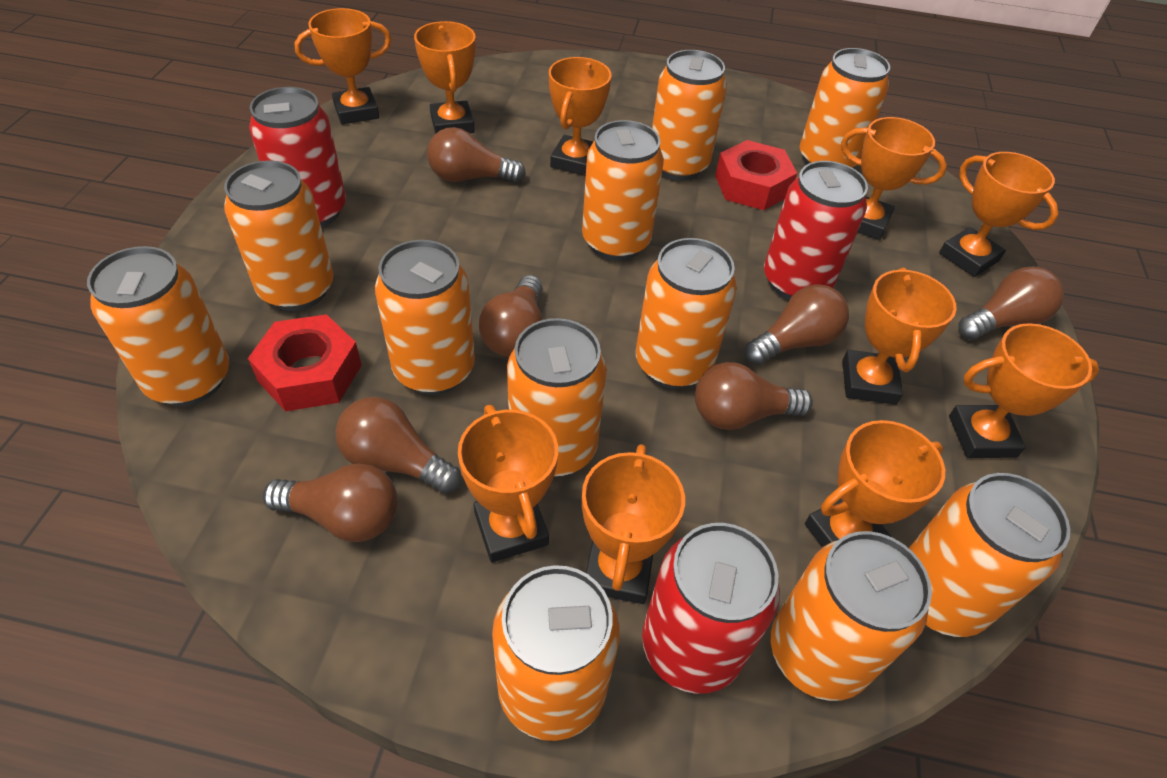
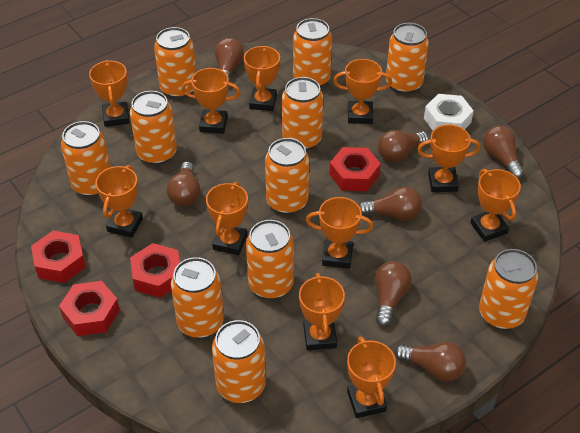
orange trophy: [295,8,391,124] [414,21,476,134] [458,405,558,563] [549,57,612,176] [582,444,685,604] [805,420,945,547] [841,117,947,240] [842,268,957,405] [939,152,1059,277] [949,323,1100,458] = 10 -> [89,60,129,127] [95,165,143,238] [181,68,241,134] [206,182,248,255] [244,45,280,111] [299,273,345,350] [306,197,374,269] [333,59,392,124] [347,336,396,418] [417,124,480,192] [470,169,521,242] = 11
red can: [249,87,346,227] [642,523,780,694] [764,161,868,300] = 3 -> none = 0
red nut: [248,314,362,412] [715,140,797,210] = 2 -> [31,231,86,283] [59,281,120,336] [130,243,180,298] [329,147,381,191] = 4
white nut: none = 0 -> [424,94,474,131] = 1

